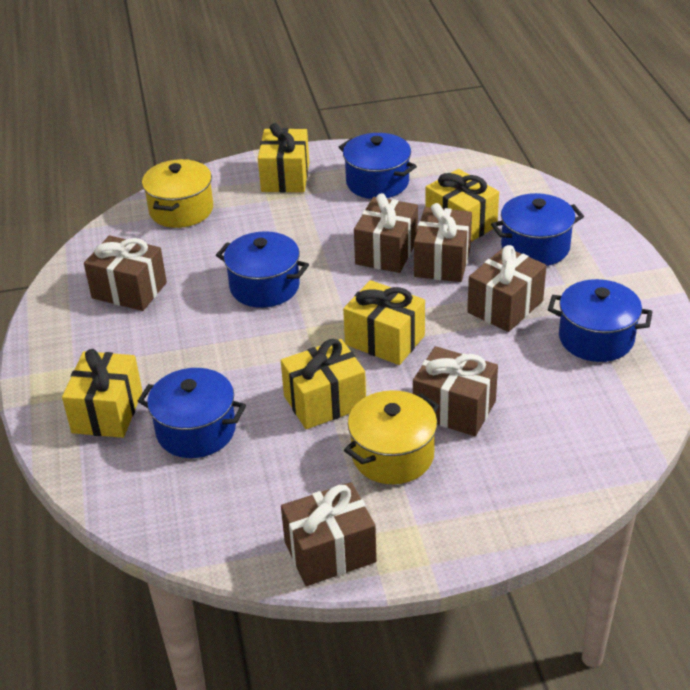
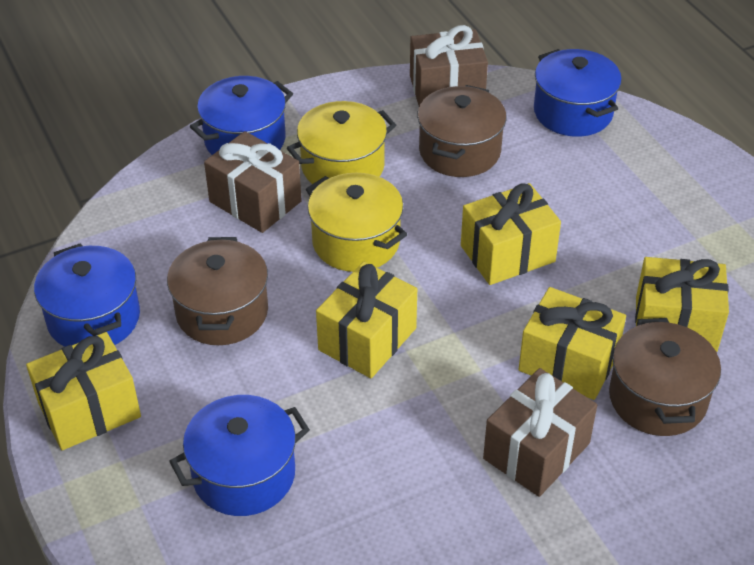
blue pot: [138,368,246,458] [216,231,309,308] [339,133,417,199] [491,193,584,266] [548,279,652,362] = 5 -> [34,243,140,347] [169,395,310,516] [190,76,293,155] [534,49,622,137] = 4
brown gift: [84,236,167,311] [281,482,377,586] [354,193,418,273] [413,346,498,436] [414,203,472,282] [467,245,546,332] = 6 -> [204,131,302,233] [410,25,488,106] [483,368,597,497] = 3
brown pot: none = 0 -> [167,237,268,345] [417,85,507,177] [609,318,721,436] = 3

